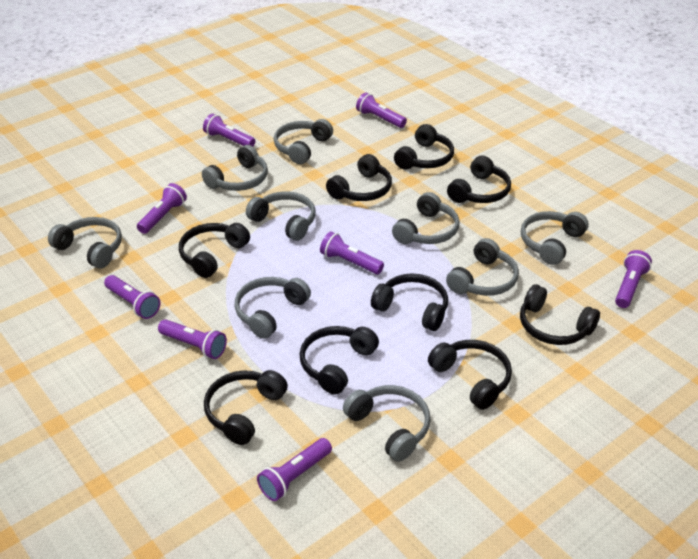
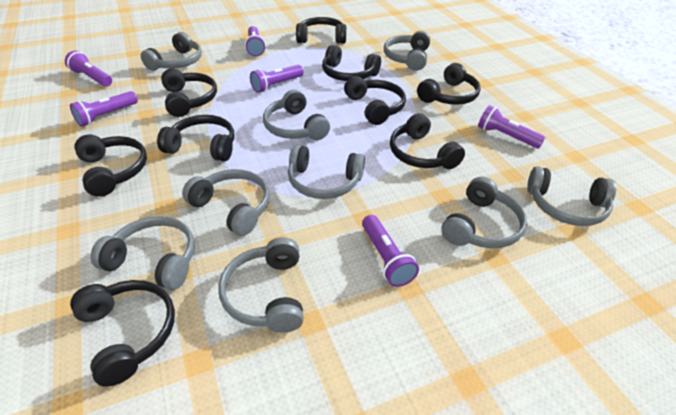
purple flashlight: [104,275,160,319] [137,183,187,234] [158,319,227,359] [203,114,255,147] [257,438,332,501] [320,231,384,274] [356,92,407,128] [615,250,652,308] = 8 -> [65,51,112,87] [70,91,138,127] [245,26,266,57] [250,65,304,93] [362,215,419,287] [478,105,546,148] = 6

